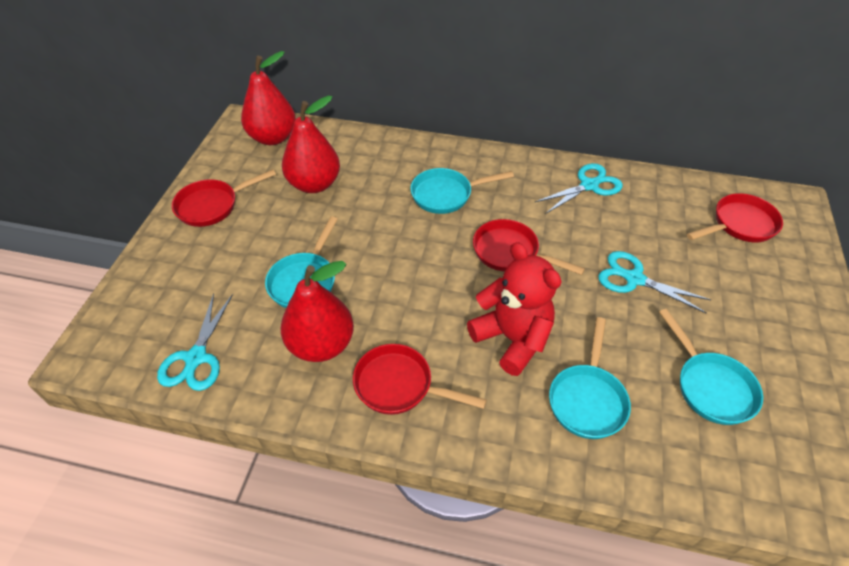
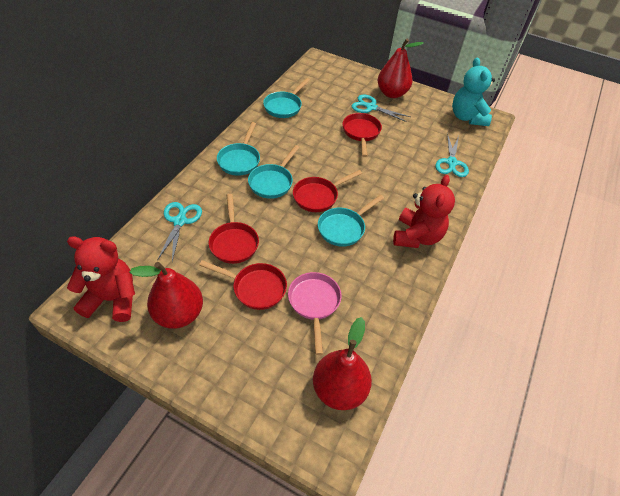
pink pan: none = 0 -> [288,272,341,355] = 1
red teddy bear: [467,242,561,376] = 1 -> [67,236,135,322] [393,175,455,248] = 2
turquoise teddy bear: none = 0 -> [452,57,495,126] = 1

